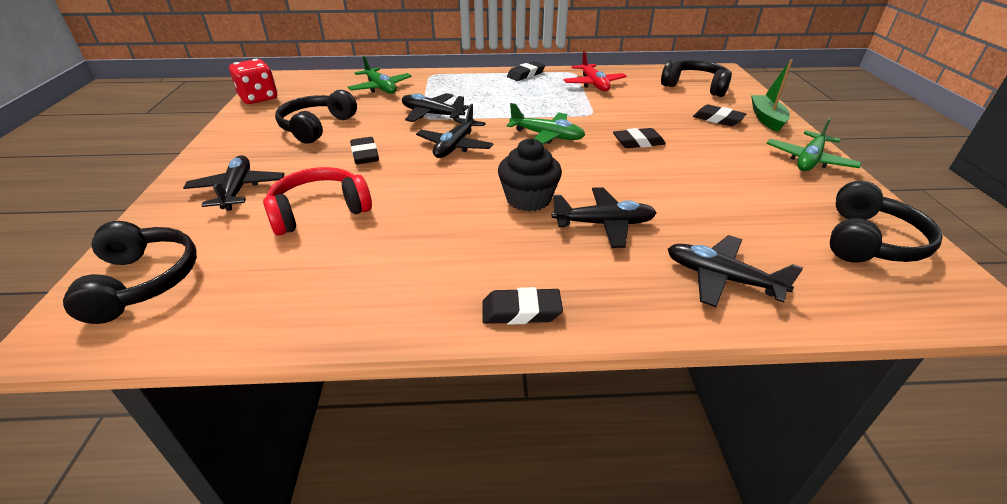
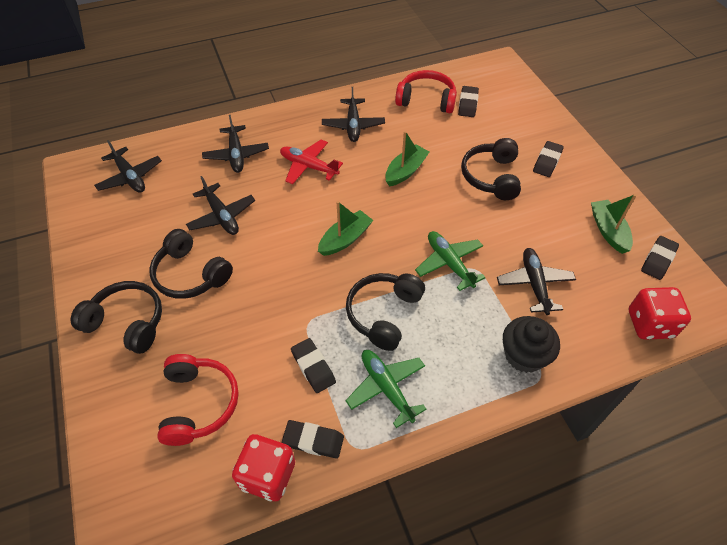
green boat: [751,59,793,132] = 1 -> [318,201,373,256] [385,131,429,186] [591,194,637,254] = 3
green plane: [348,56,412,94] [507,103,585,144] [767,118,862,171] = 3 -> [346,350,427,428] [415,231,486,291] = 2
red dice: [229,59,277,104] = 1 -> [232,434,295,501] [629,287,691,340] = 2
red headphones: [263,167,372,235] = 1 -> [157,354,239,446] [395,70,457,113] = 2

